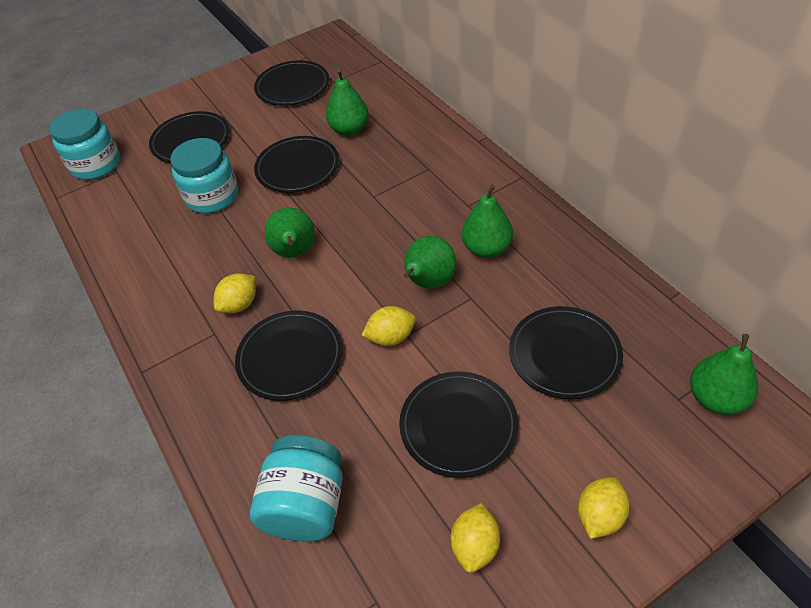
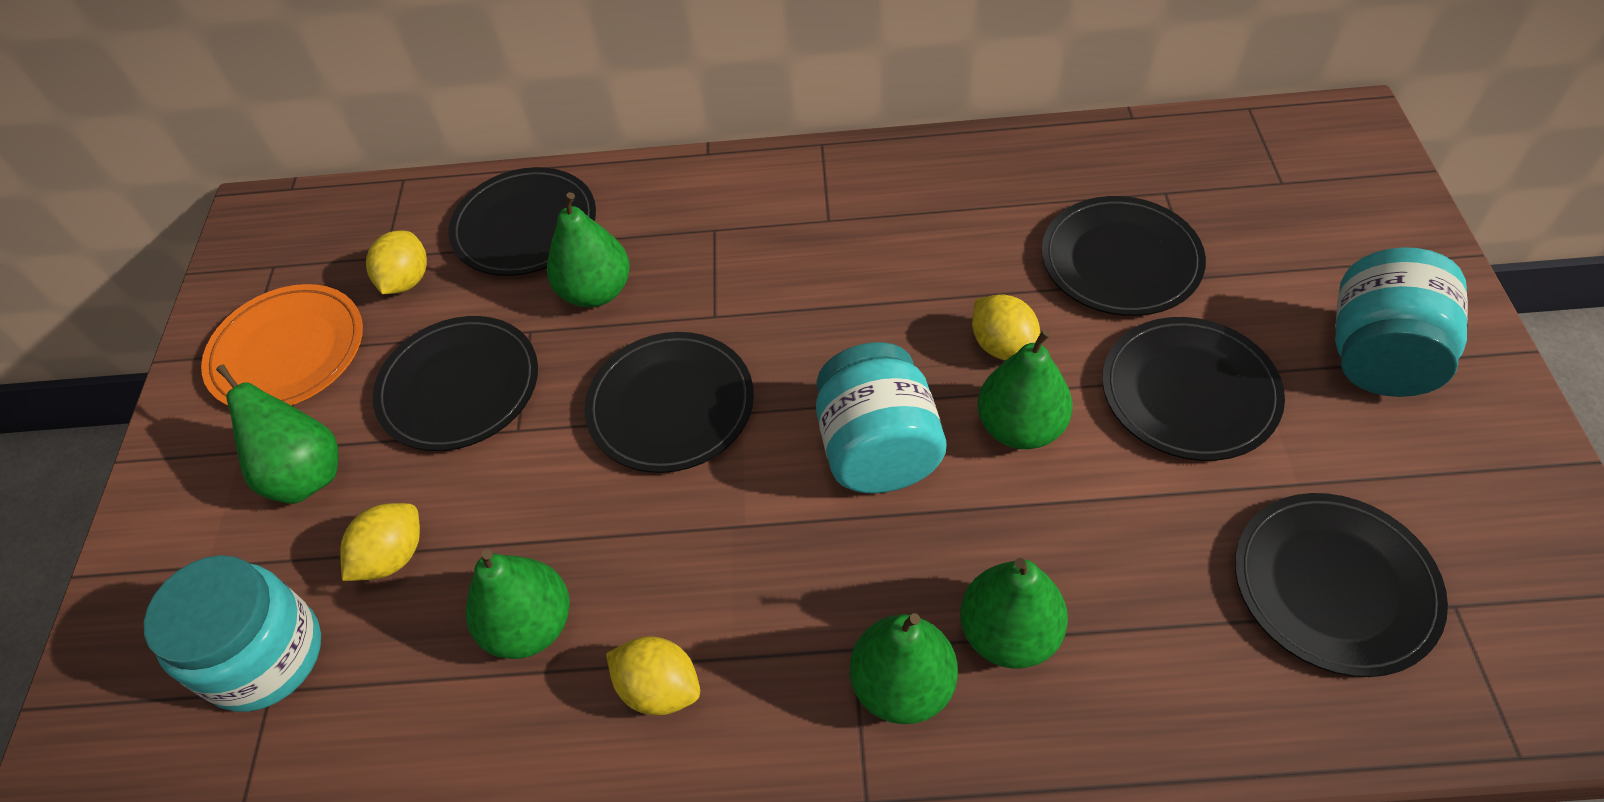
green pear: [265,208,315,258] [326,69,369,136] [404,236,456,289] [462,184,513,258] [690,334,758,415] = 5 -> [216,365,339,504] [466,549,570,659] [547,192,630,307] [850,613,958,724] [960,558,1068,669] [977,329,1073,449] = 6
orange plate: none = 0 -> [201,284,363,406] = 1

